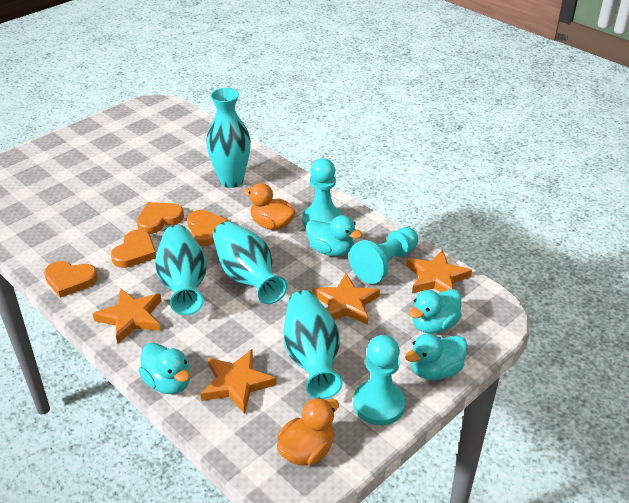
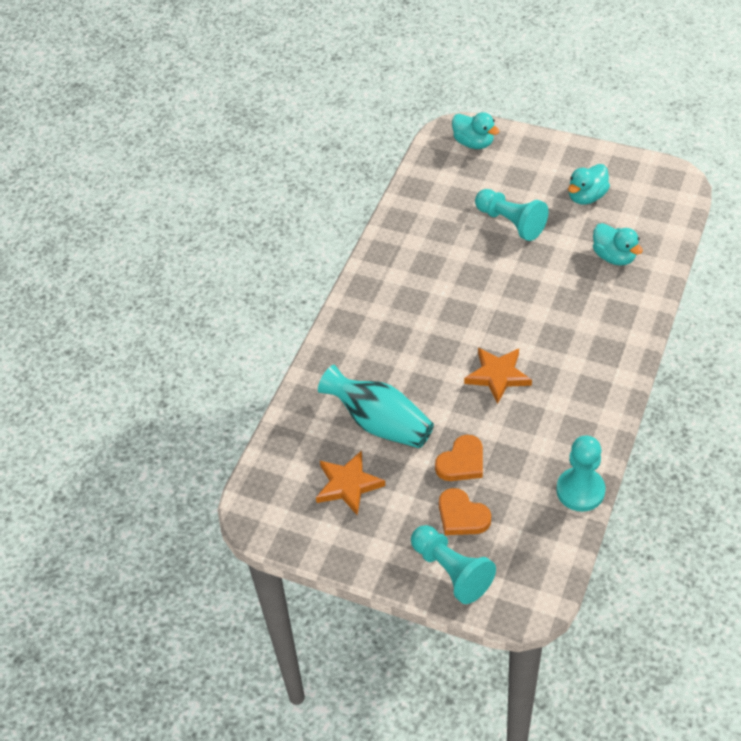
orange duck: [244,183,296,230] [277,398,339,466] = 2 -> none = 0
orange heart: [44,261,98,298] [111,230,156,268] [137,202,184,234] [187,210,229,246] = 4 -> [435,435,483,481] [439,488,491,535] = 2
orange star: [93,288,162,344] [201,349,276,414] [312,273,380,325] [406,250,472,293] = 4 -> [316,450,385,516] [464,347,532,404] = 2
turquoise duck: [139,342,190,394] [306,215,362,256] [405,334,468,380] [409,289,462,334] = 4 -> [452,112,500,149] [568,164,610,205] [593,223,643,266] = 3
turquoise vase: [155,225,207,315] [206,88,251,188] [213,221,288,304] [283,290,343,399] = 4 -> [318,365,434,448] = 1

